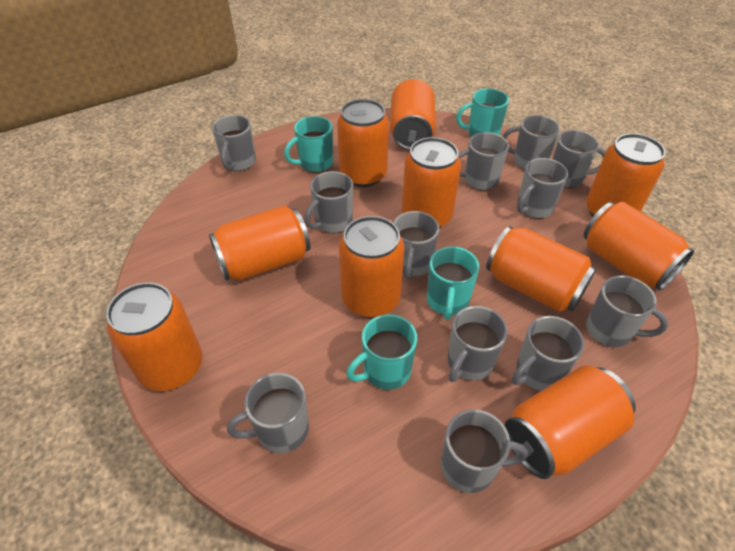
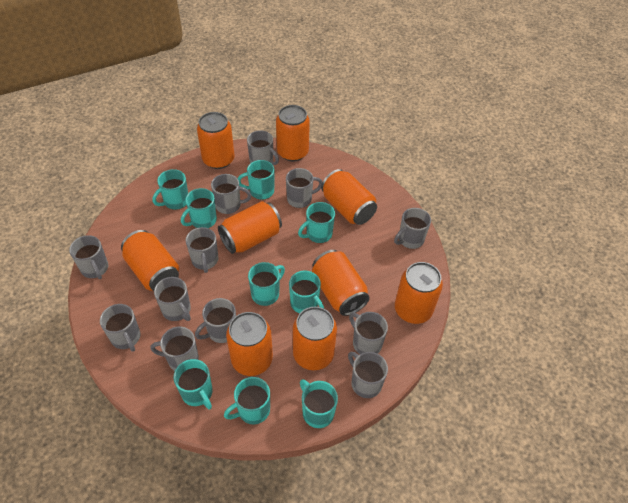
orange can: [106,282,202,391] [209,205,310,281] [337,99,389,187] [339,216,405,318] [390,79,436,150] [402,137,461,228] [486,226,596,312] [504,366,636,479] [584,202,694,291] [586,133,666,216] = 10 -> [121,230,179,291] [197,112,234,169] [218,201,282,254] [226,312,273,376] [276,105,310,161] [293,307,337,370] [312,250,370,316] [321,169,377,225] [395,262,443,324] = 9
turquoise mug: [284,116,333,173] [346,314,417,390] [427,246,479,320] [456,88,509,137] = 4 -> [152,169,188,210] [173,359,213,409] [181,188,217,228] [224,377,270,424] [238,160,275,200] [248,262,285,306] [289,271,324,314] [298,202,335,243] [300,379,338,428] = 9

